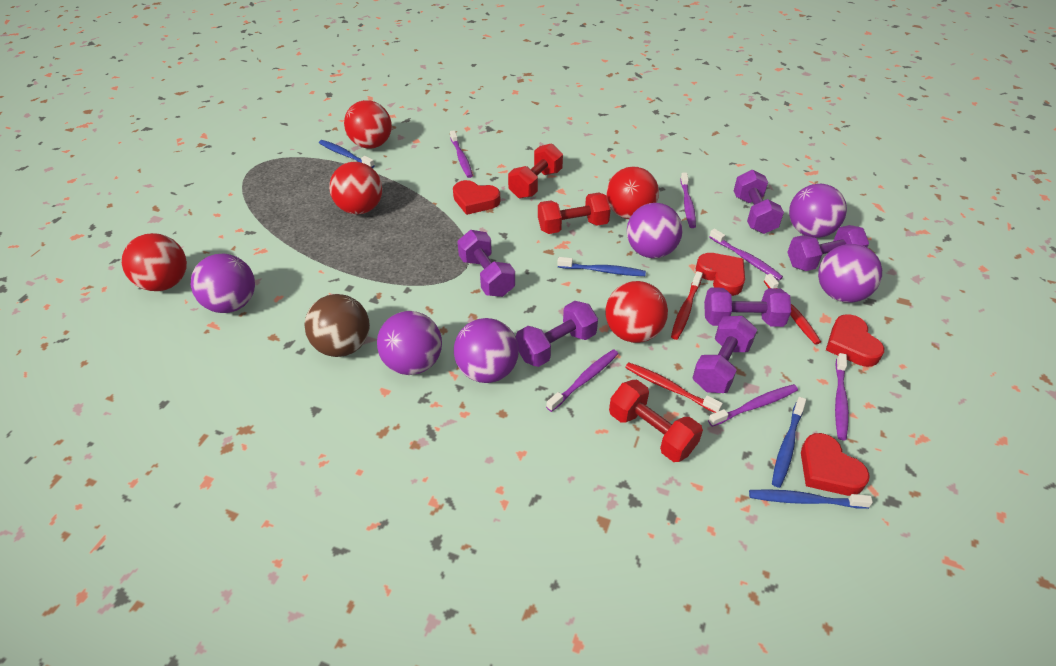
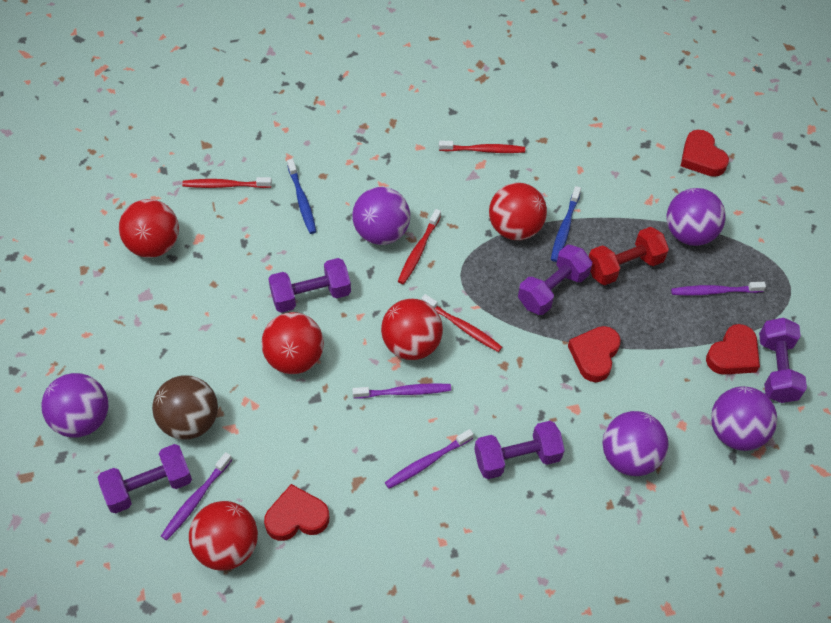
blue toothbrush: [319,140,375,168] [557,257,646,276] [749,489,873,509] [772,397,806,488] = 4 -> [287,159,316,234] [551,186,581,262] = 2
purple ball: [191,254,255,313] [377,311,442,375] [454,318,519,383] [627,203,683,258] [789,184,847,238] [818,244,882,303] = 6 -> [41,373,108,438] [352,187,410,245] [602,411,669,476] [667,188,726,246] [711,387,777,451] = 5
purple dumbbell: [457,230,515,297] [516,301,598,367] [693,316,757,393] [704,288,791,327] [734,170,784,234] [787,225,869,271] = 6 -> [97,444,192,513] [268,258,351,313] [474,421,565,479] [518,245,592,315] [759,318,807,403] = 5
purple toothbrush: [450,130,473,178] [546,349,618,412] [680,173,696,228] [708,384,798,427] [709,229,783,280] [835,353,849,440] = 6 -> [161,452,232,540] [352,383,451,399] [385,429,474,489] [671,282,766,296] = 4
red dumbbell: [508,143,563,198] [538,192,611,234] [609,380,703,462] = 3 -> [589,227,669,285] = 1
red toothbrush: [625,363,723,413] [671,271,703,340] [764,274,821,345] = 3 -> [182,177,272,188] [398,209,441,284] [421,294,502,352] [439,141,525,153] = 4

